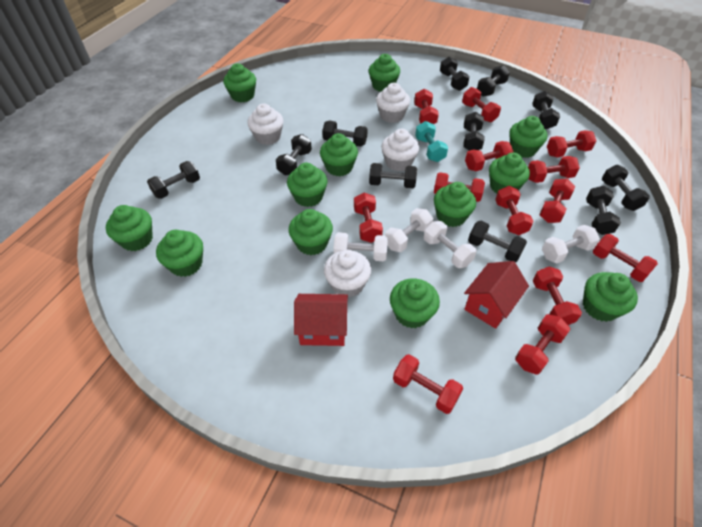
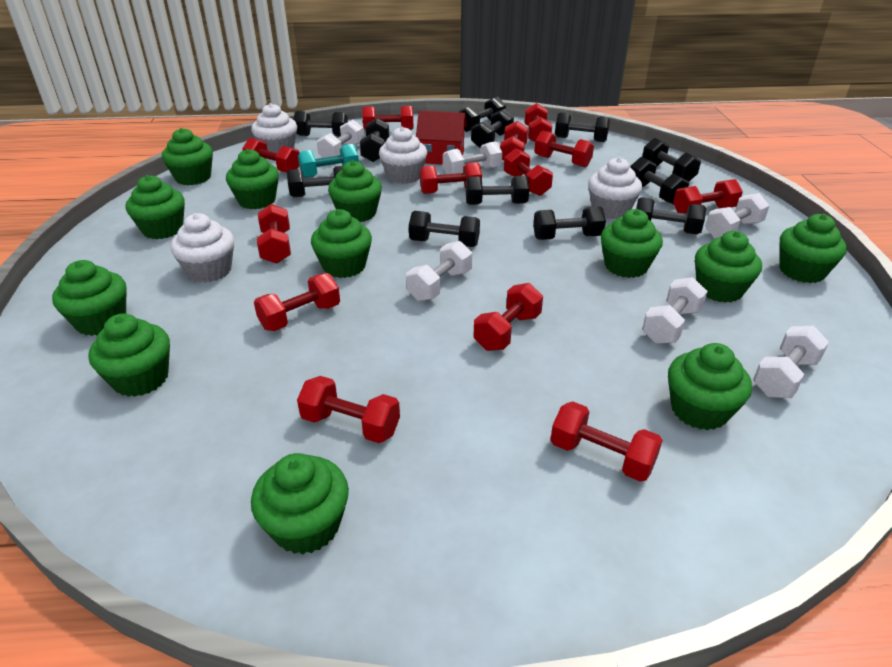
black dumbbell: [147,161,200,199] [276,134,312,175] [322,120,368,147] [369,163,417,188] [440,57,469,91] [463,112,485,151] [468,221,527,262] [477,65,510,96] [532,91,560,129] [586,186,621,235] [602,165,650,211] = 11 -> [287,166,343,197] [294,111,348,137] [360,118,390,162] [409,211,480,247] [459,97,506,132] [466,176,529,205] [471,109,514,149] [533,206,606,240] [555,112,610,142] [630,157,689,205] [636,197,706,234] [642,138,701,181] = 12
red house: [294,294,348,346] [464,261,529,329] = 2 -> [416,110,467,165] = 1
white dumbbell: [333,232,388,261] [385,208,433,252] [424,221,477,268] [542,225,600,263] = 4 -> [317,120,364,158] [406,241,472,301] [443,141,502,174] [642,277,708,344] [705,193,770,239] [753,326,829,398] = 6

